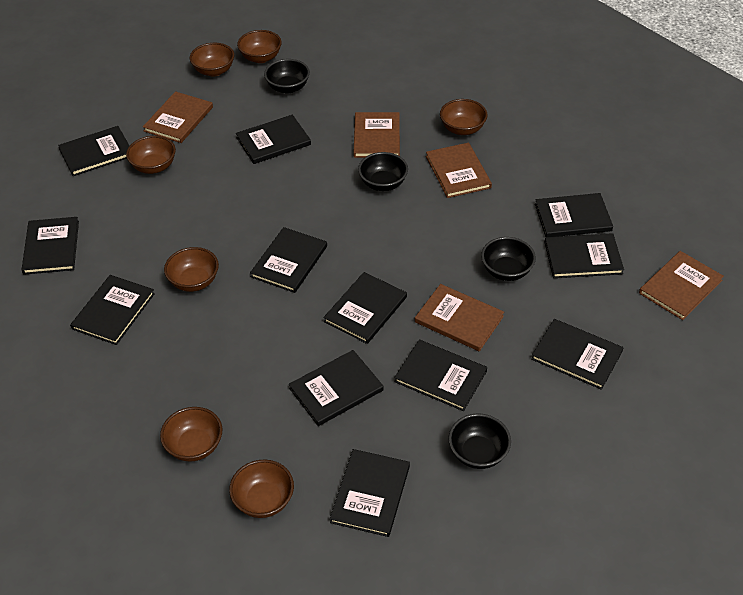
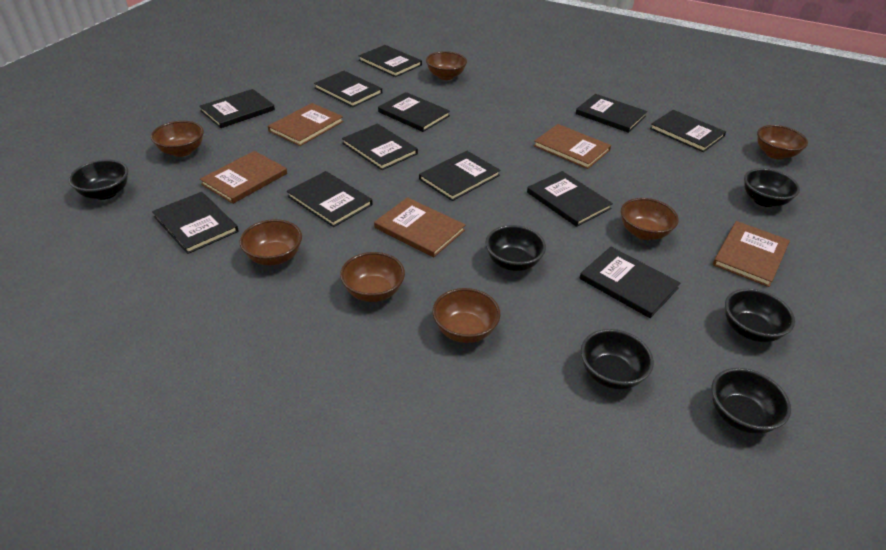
black bowl: [264,59,310,94] [358,152,408,191] [448,413,511,469] [481,237,536,281] = 4 -> [69,159,128,200] [485,225,546,271] [581,329,654,389] [712,368,791,434] [725,289,795,342] [744,168,800,207] = 6

